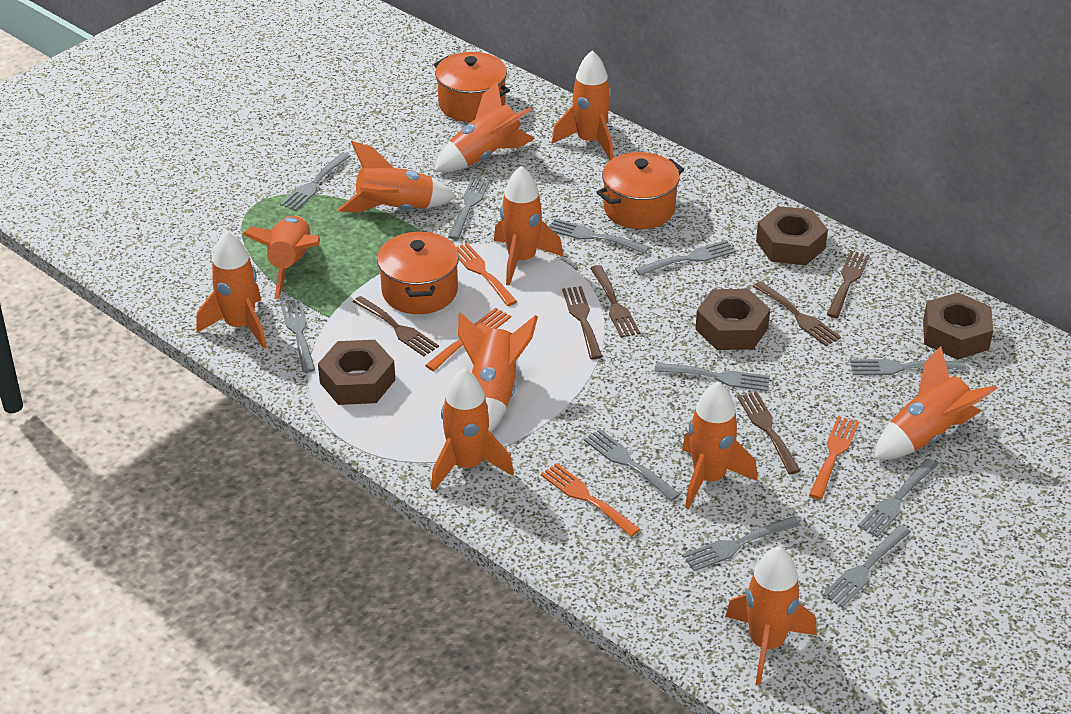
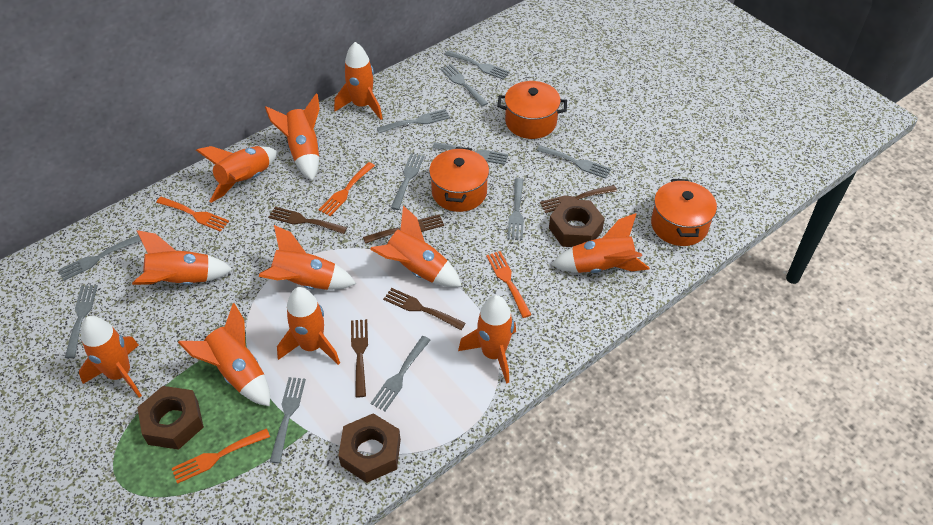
brown fork: [353,296,439,356] [562,286,602,359] [590,265,640,338] [737,392,801,474] [753,281,841,346] [826,251,870,318] = 6 -> [268,207,347,234] [351,319,368,397] [363,214,444,244] [383,288,466,330] [540,185,617,213] = 5
brown nut: [318,340,395,405] [695,289,770,350] [756,206,828,265] [923,293,993,360] = 4 -> [137,386,204,450] [338,413,401,483] [549,199,605,247] = 3

